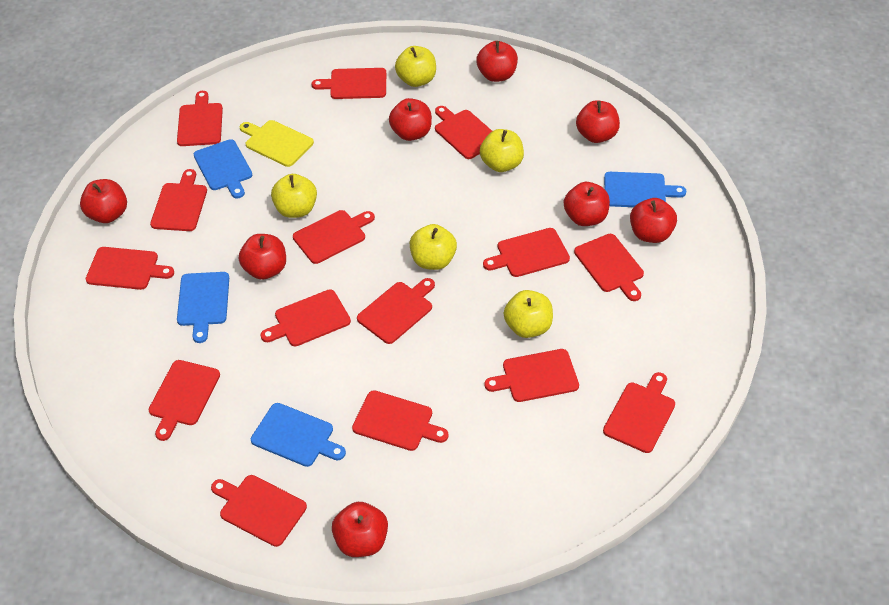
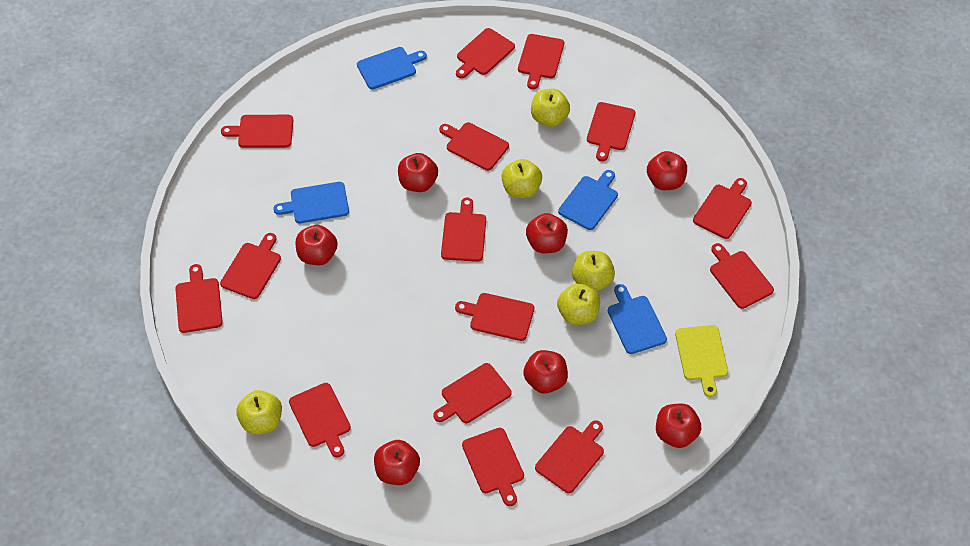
red apple: [80,179,127,223] [239,234,286,280] [332,502,388,557] [389,98,432,141] [476,41,518,82] [564,182,610,226] [576,100,620,143] [630,198,677,243] = 8 -> [296,225,338,265] [374,440,420,485] [398,153,438,192] [523,350,568,394] [526,213,568,253] [647,151,687,190] [656,403,701,448] = 7

